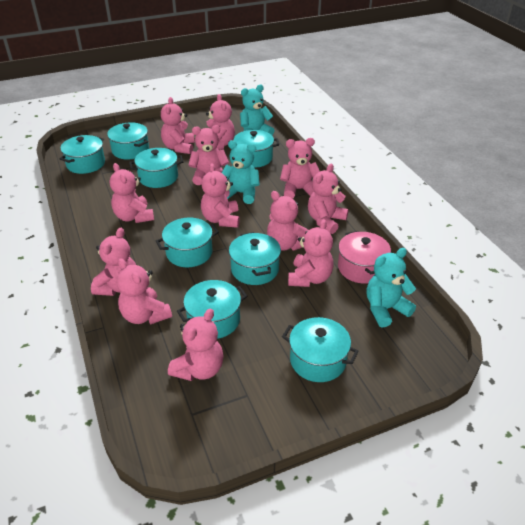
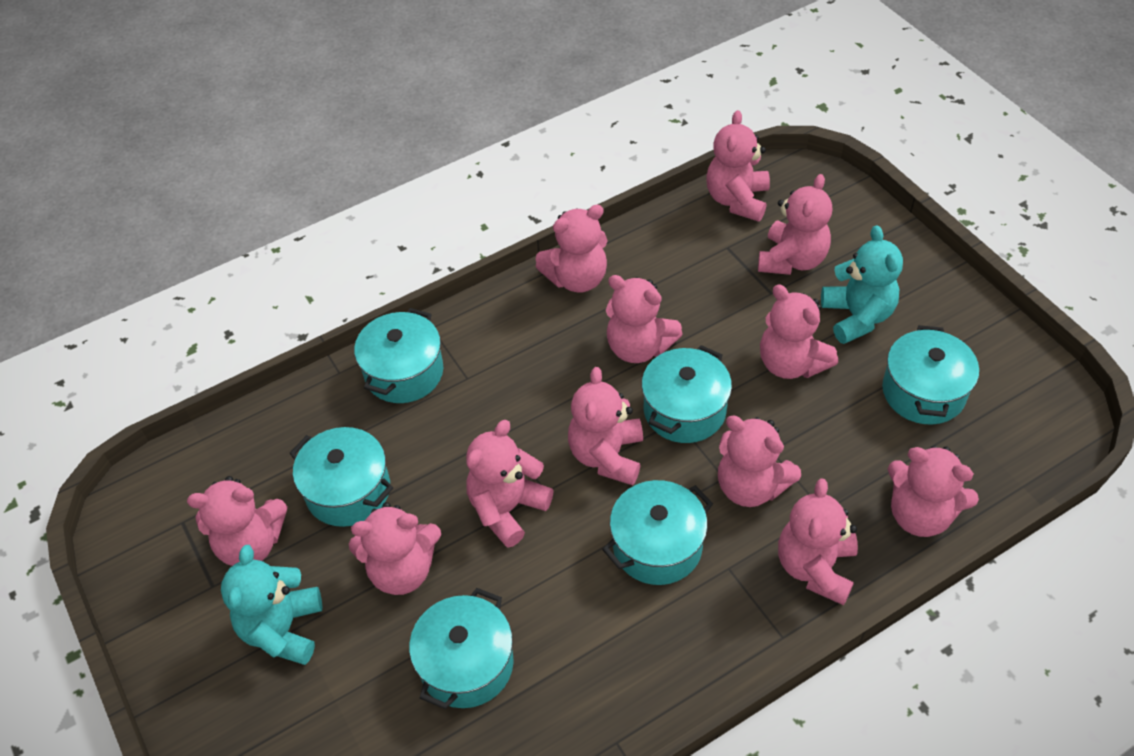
pink pot: [338,231,391,284] = 1 -> none = 0
turquoise pot: [60,135,105,174] [107,122,149,159] [129,148,183,188] [156,218,219,267] [177,280,247,339] [228,130,279,168] [229,232,281,285] [282,317,359,382] = 8 -> [289,427,393,527] [354,308,443,403] [409,588,514,709] [602,480,713,585] [642,345,732,443] [882,325,979,425] = 6
turquoise teddy bear: [222,140,260,204] [240,85,275,135] [366,248,416,328] = 3 -> [221,545,323,665] [821,225,903,344] = 2

